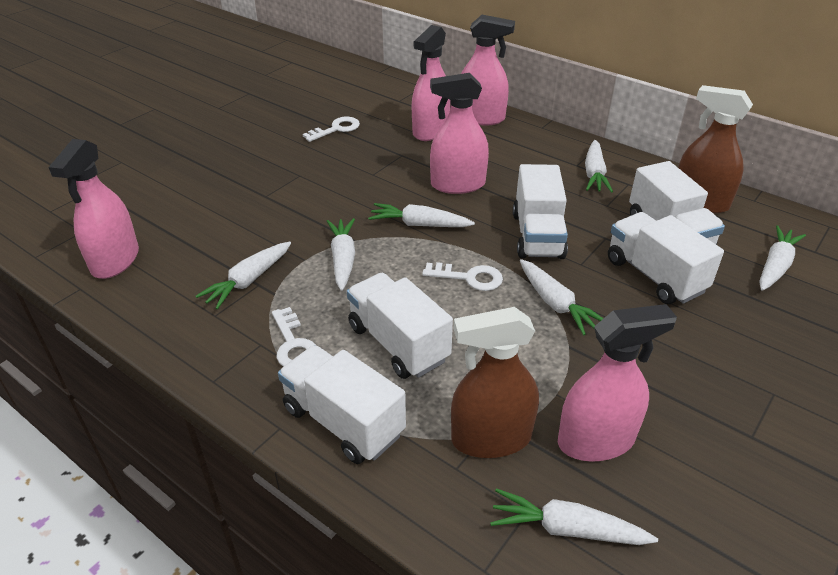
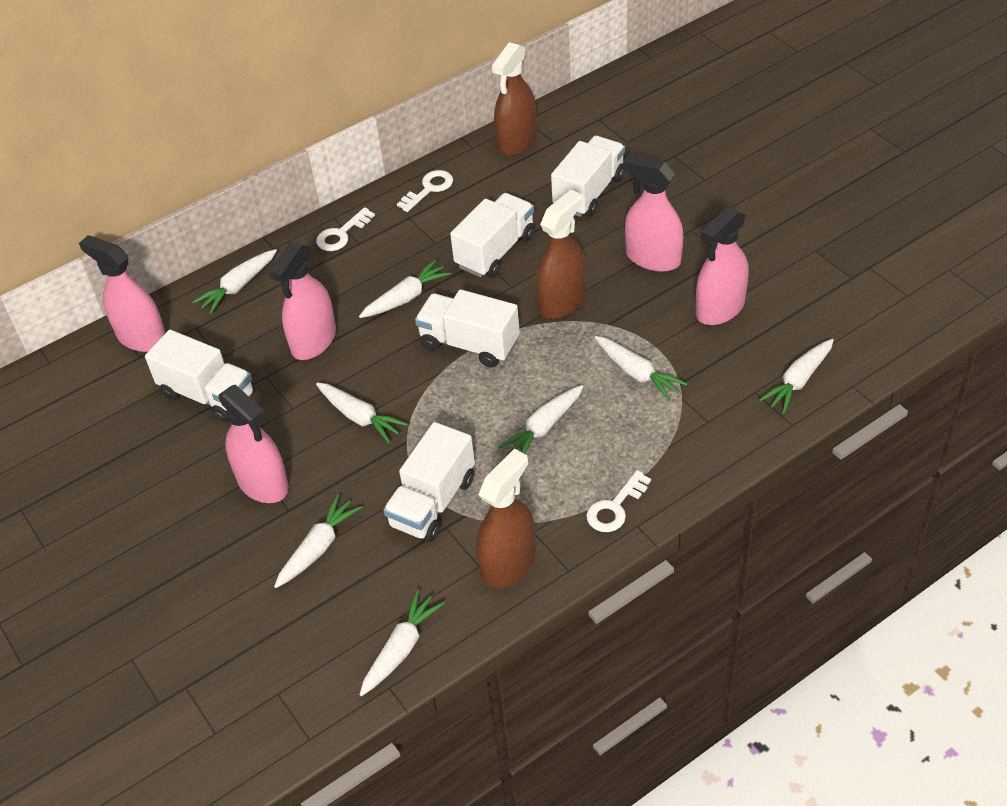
brown spray bottle: [451,307,539,458] [678,85,753,214] = 2 -> [476,449,536,588] [491,42,537,156] [536,190,586,319] = 3
white carrot: [196,242,291,309] [327,218,355,291] [368,203,475,227] [490,488,658,545] [520,259,604,336] [585,140,613,192] [760,225,806,291] = 7 -> [193,249,277,314] [274,494,362,588] [316,382,408,443] [359,260,451,318] [359,590,445,696] [498,385,584,454] [595,336,688,401] [759,339,834,414] = 8

